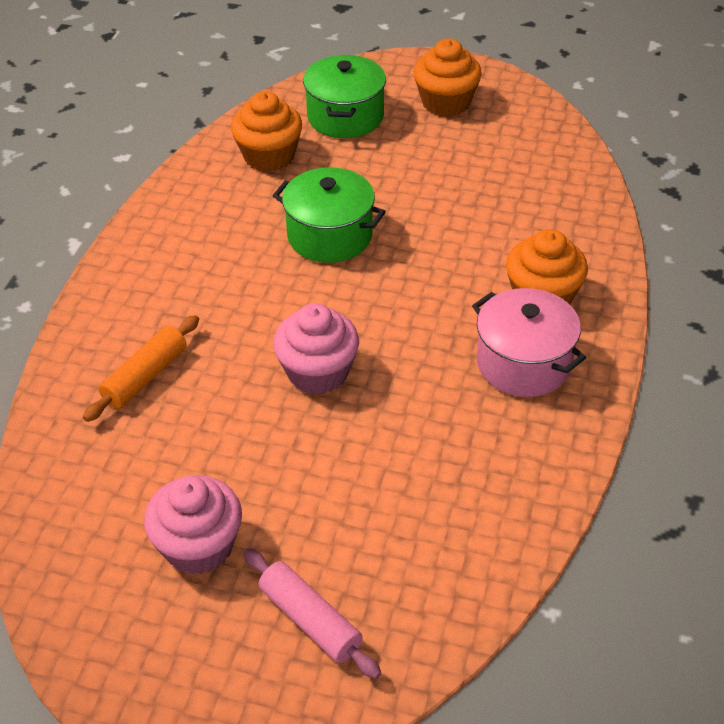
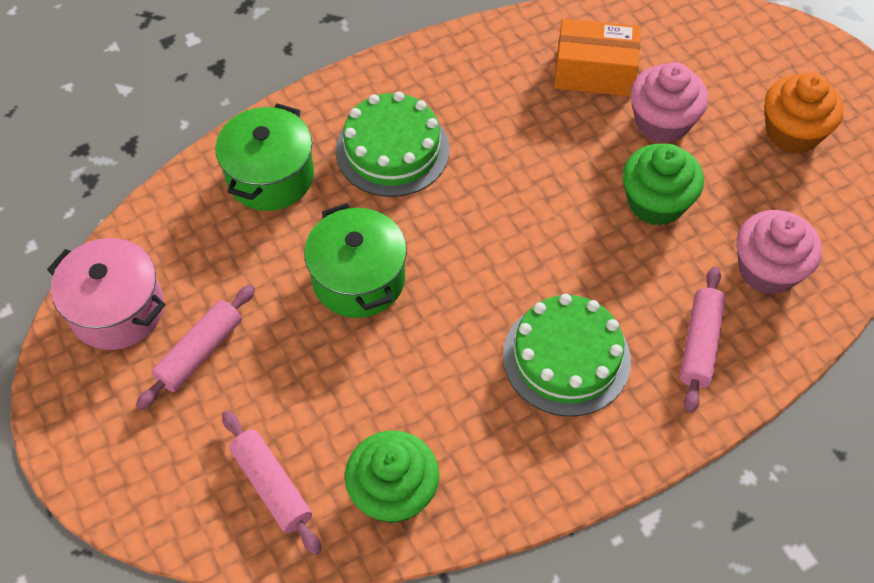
green cake: none = 0 -> [335,92,449,197] [503,294,631,417] = 2
green cupcake: none = 0 -> [345,430,439,524] [623,144,704,226] = 2
orange box: none = 0 -> [554,19,641,96] = 1
orange cupcake: [231,91,302,172] [414,39,482,117] [506,229,588,304] = 3 -> [764,72,844,154] = 1
orange rolling pin: [83,315,199,422] = 1 -> none = 0
pink rolling pin: [243,548,381,679] = 1 -> [136,284,255,410] [222,411,321,555] [680,266,726,413] = 3

